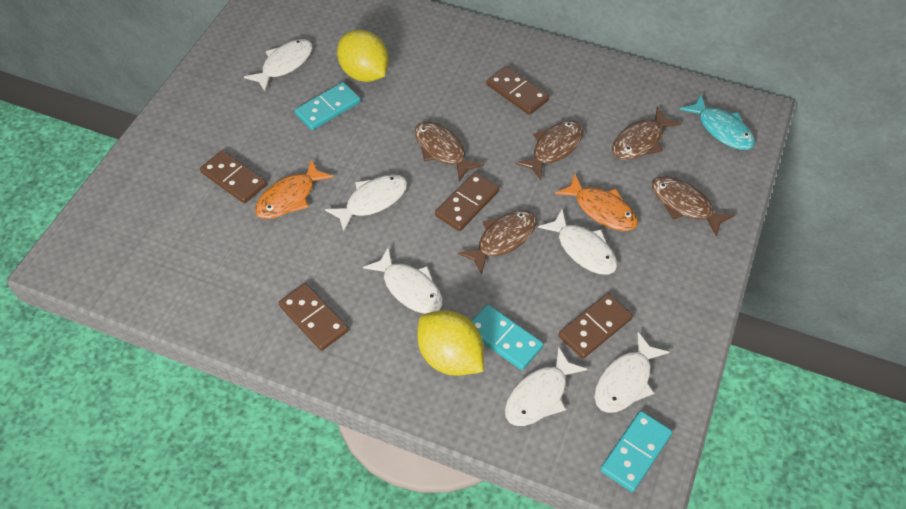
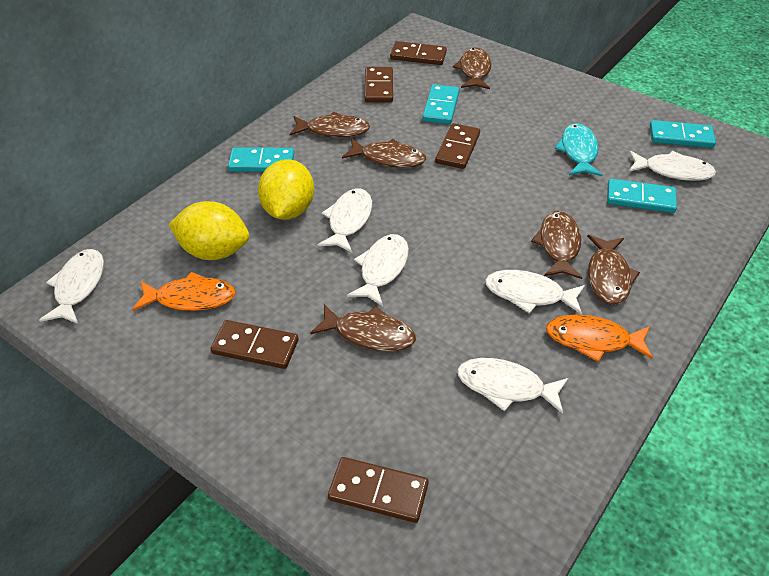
brown fish: [415,121,484,182] [458,210,536,275] [515,121,583,180] [612,107,681,160] [651,176,735,237] = 5 -> [290,112,370,137] [310,304,416,351] [342,138,426,168] [453,47,491,89] [531,211,582,279] [587,235,640,305] = 6
turquoise domino: [295,82,361,130] [472,305,544,370] [600,411,672,492] = 3 -> [228,147,294,172] [422,84,459,124] [607,179,677,213] [650,120,716,148] = 4

